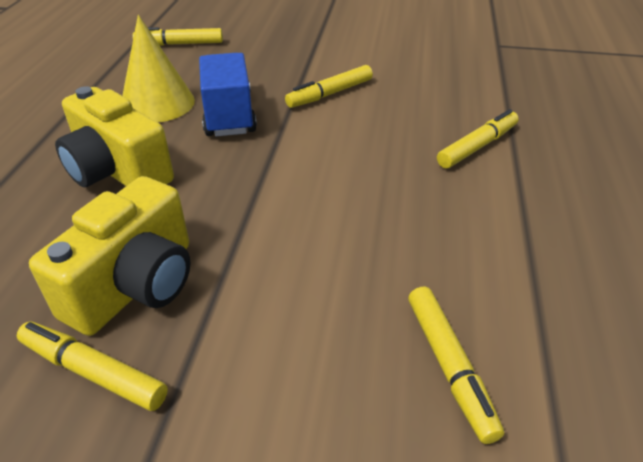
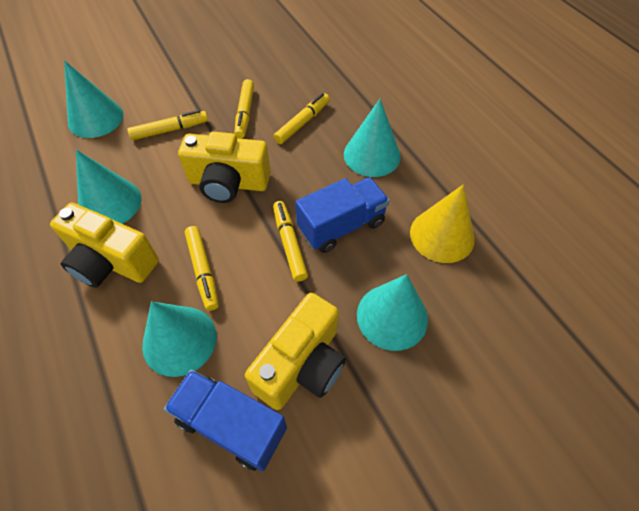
blue truck: [199,53,257,137] = 1 -> [164,369,287,471] [295,177,390,253] = 2
turquoise cone: none = 0 -> [64,60,123,138] [76,150,141,224] [142,301,217,377] [344,99,401,177] [357,274,428,351] = 5
yellow camera: [29,176,191,336] [55,86,174,187] = 2 -> [50,203,159,288] [178,132,271,203] [245,293,346,410] = 3

